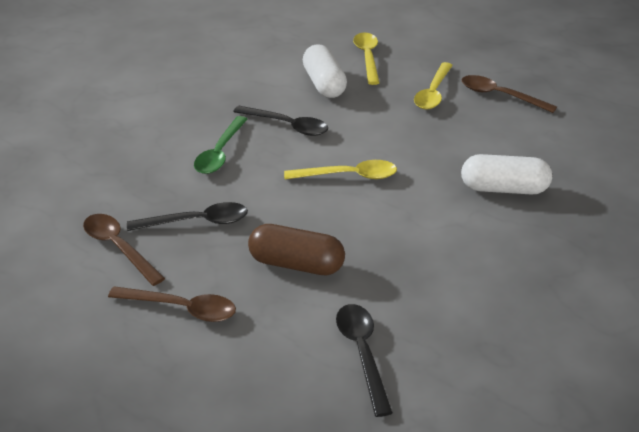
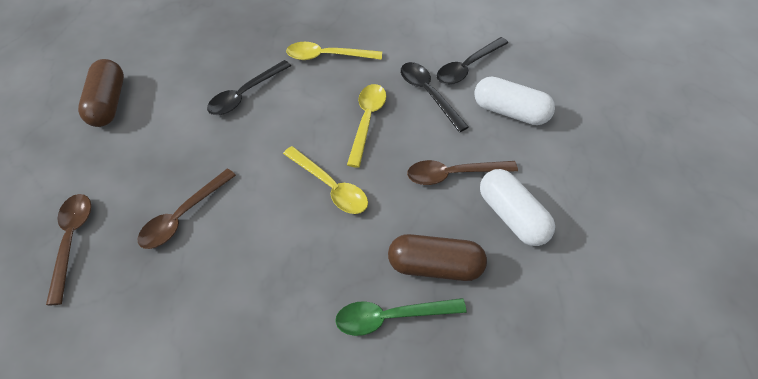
brown capsule: [248,224,345,275] = 1 -> [78,59,124,127] [388,234,487,281] = 2

